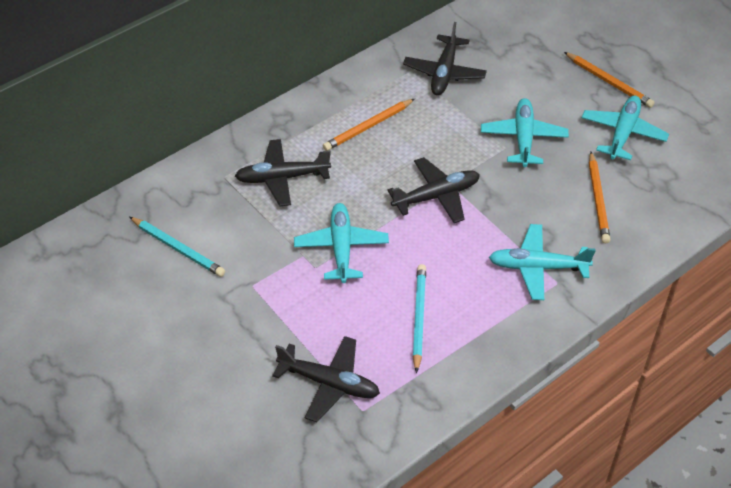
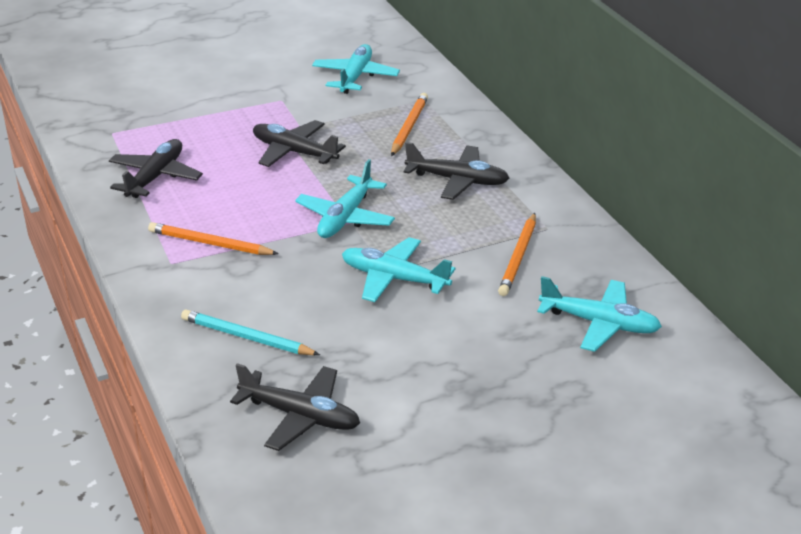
turquoise pencil: [130,217,225,277] [413,264,426,373] = 2 -> [181,310,320,355] = 1

